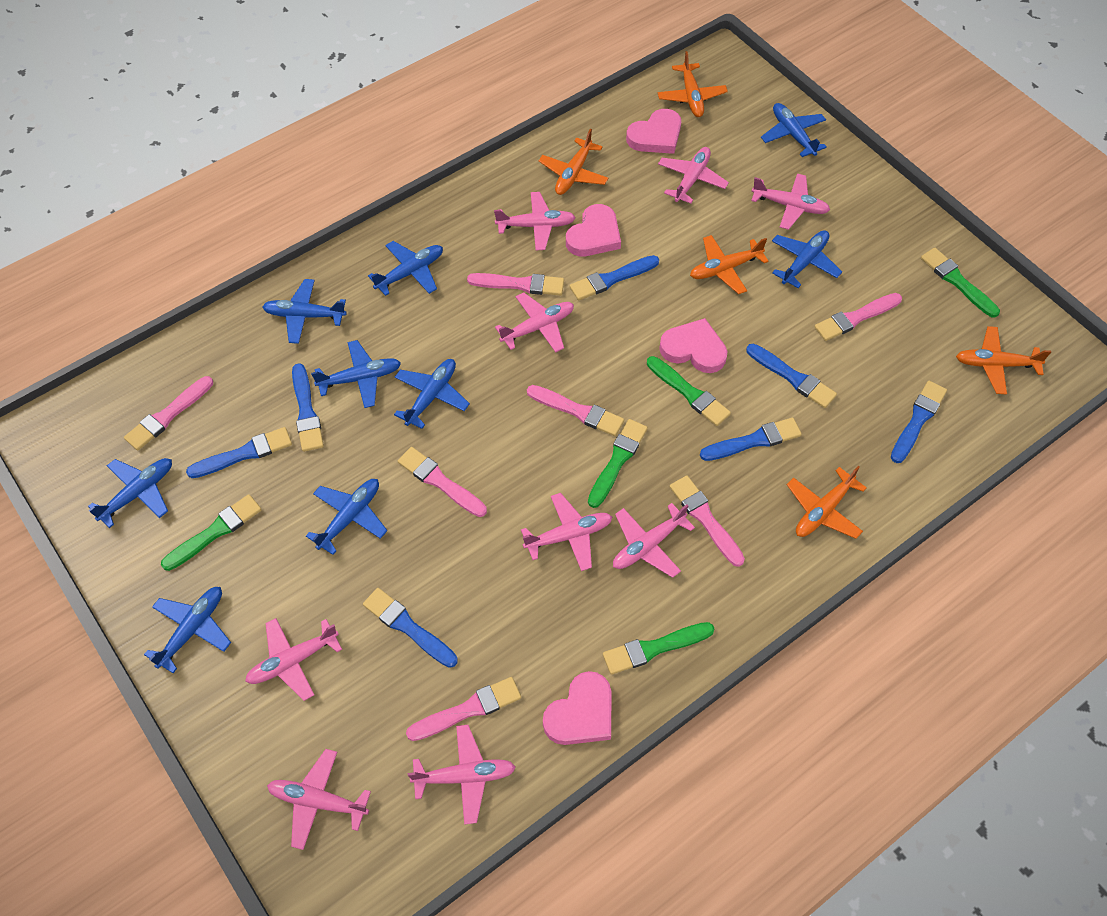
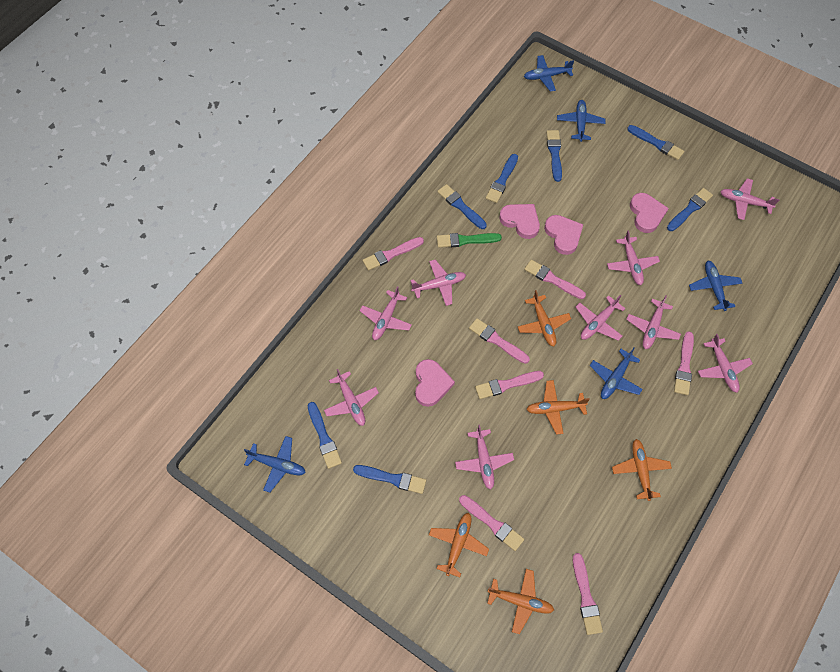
blue plane: [88,458,172,528] [144,587,231,673] [262,279,347,344] [306,479,387,555] [311,340,401,408] [368,241,443,296] [394,359,470,429] [761,103,827,157] [772,230,842,288] = 9 -> [244,436,306,493] [524,55,574,92] [557,100,605,142] [590,348,643,399] [689,261,742,311] = 5
green brush: [161,494,262,571] [588,419,648,508] [603,622,715,675] [647,356,731,426] [921,248,1000,318] = 5 -> [437,233,502,248] = 1

